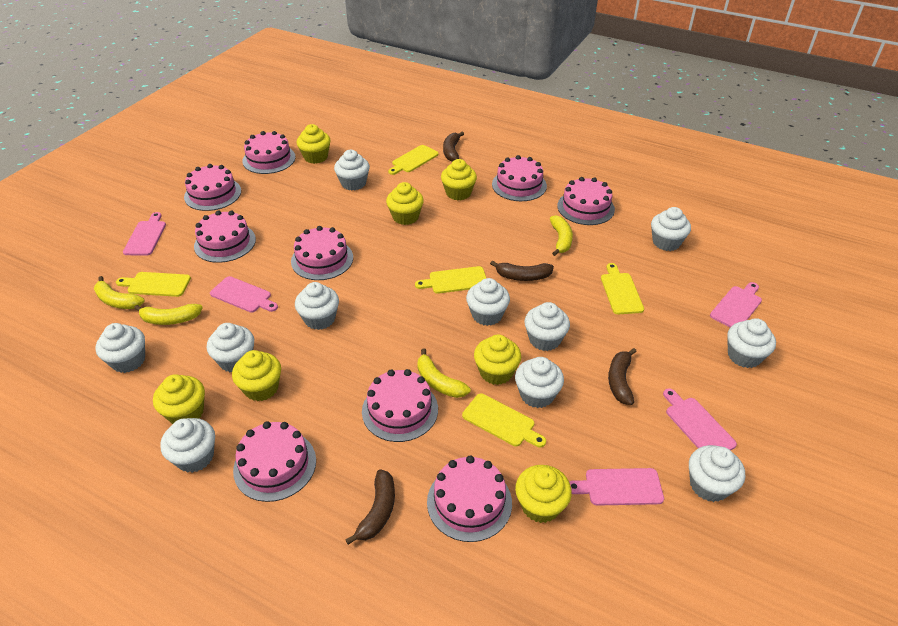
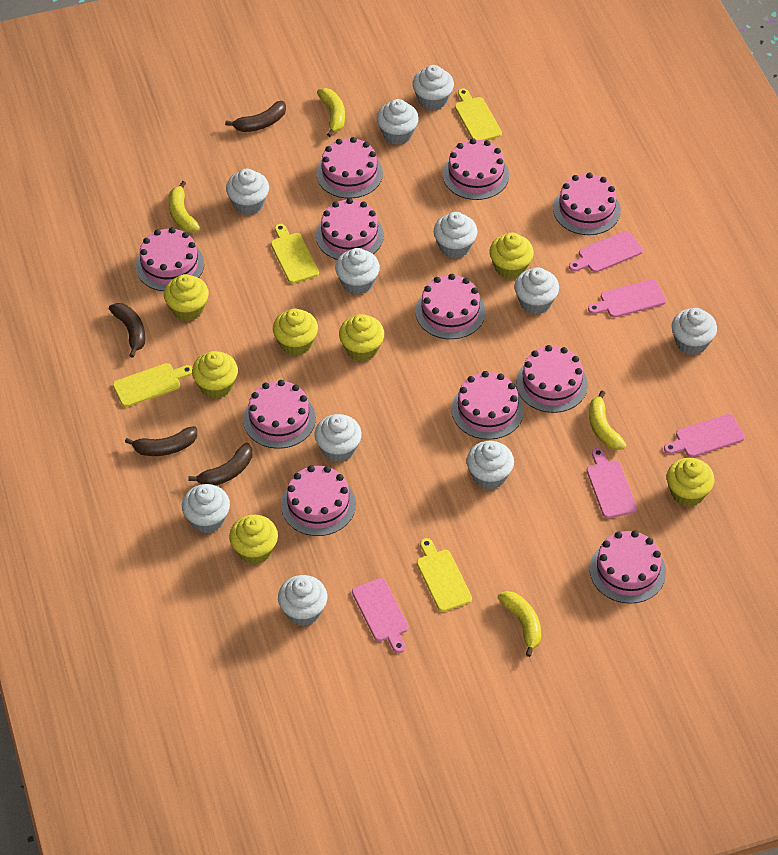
pink cake: [184,164,241,211] [194,210,256,263] [233,421,316,502] [243,131,296,174] [291,226,353,280] [362,369,438,442] [427,455,512,542] [492,155,547,201] [557,177,615,225] = 9 -> [135,227,204,291] [243,380,316,449] [281,465,356,536] [316,137,383,198] [316,198,384,260] [415,274,485,339] [443,138,509,200] [451,371,524,440] [516,345,588,413] [553,173,621,235] [590,530,666,604] = 11
yellow cutting board: [116,272,191,297] [388,145,438,175] [415,266,486,294] [462,393,546,447] [601,263,644,314] = 5 -> [113,363,193,407] [271,224,319,283] [417,538,472,612] [455,88,502,141] = 4

